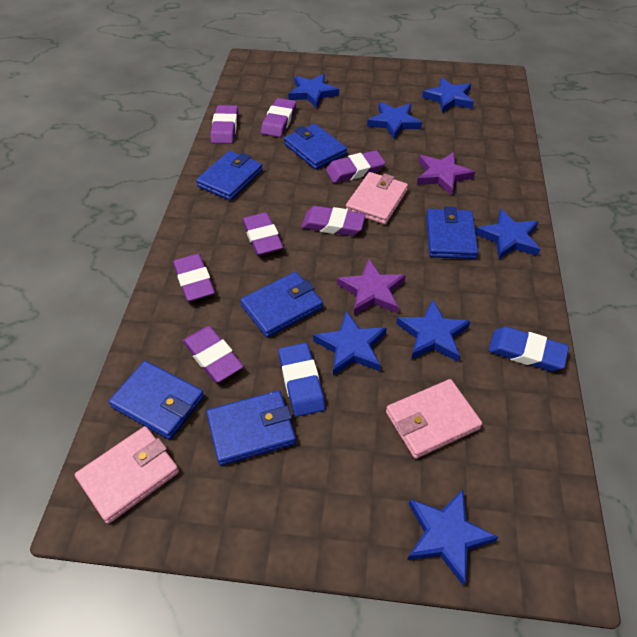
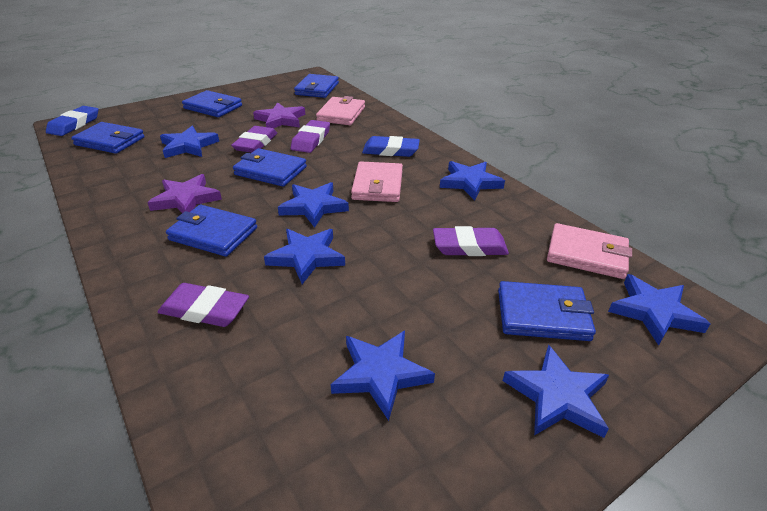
purple eraser: [173,254,215,302] [183,326,244,382] [210,105,238,144] [242,212,283,256] [261,98,296,137] [301,206,366,236] [326,150,386,183] = 7 -> [158,283,249,327] [231,126,277,153] [291,120,330,153] [433,226,509,256] = 4

